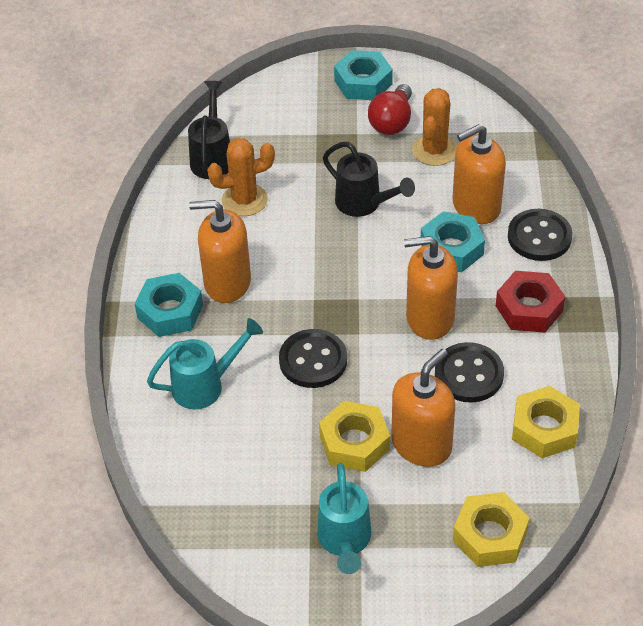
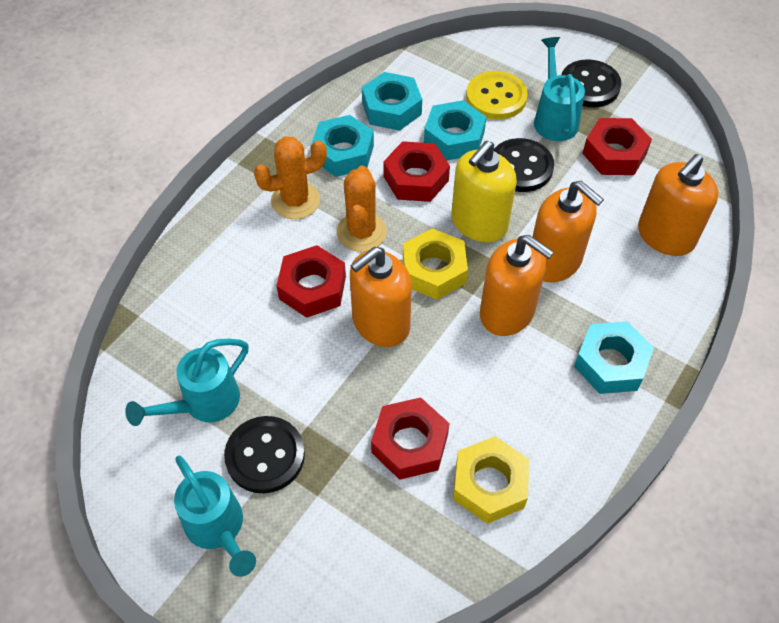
black watering can: [188,81,230,179] [323,142,415,217] = 2 -> none = 0
red light bulb: [368,84,412,135] = 1 -> none = 0
red nut: [496,271,565,333] = 1 -> [277,245,346,318] [371,397,449,480] [383,141,450,202] [582,118,652,175] = 4
turquoise nut: [135,273,203,337] [334,50,393,100] [421,211,485,272] = 3 -> [311,115,374,177] [362,72,422,131] [424,100,486,161] [574,321,654,394] = 4
turquoise watering can: [147,318,263,409] [317,463,371,574] = 2 -> [125,339,248,426] [174,456,256,577] [534,37,585,141] = 3
yellow button: none = 0 -> [466,71,528,120] = 1
yellow nut: [319,401,390,472] [453,492,530,567] [512,386,580,458] = 3 -> [403,228,468,300] [453,436,530,524] = 2
yellow soap dispenser: none = 0 -> [451,141,517,242] = 1

